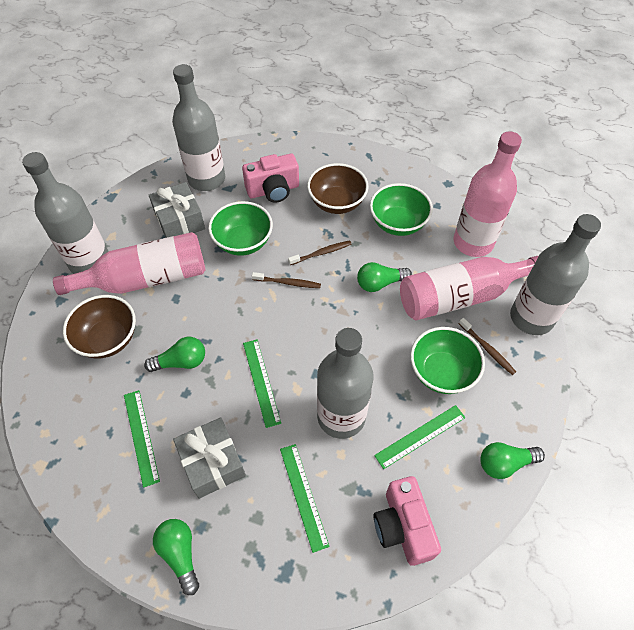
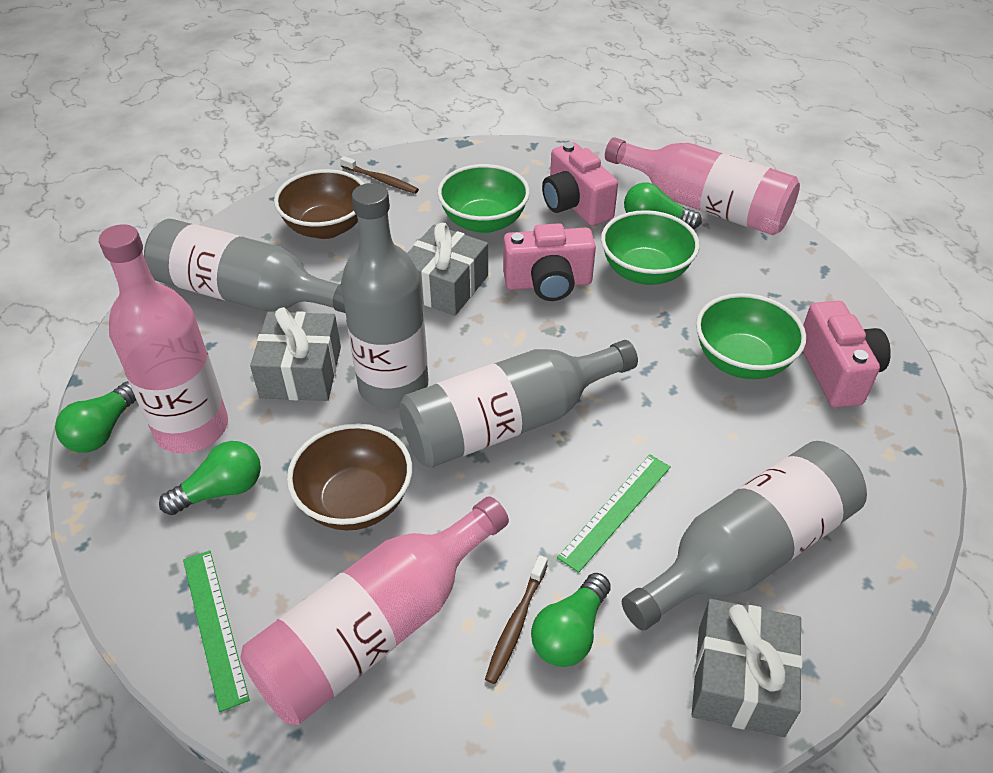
brown toothbrush: [252,272,321,288] [288,240,352,265] [459,318,516,375] = 3 -> [340,156,419,194] [485,555,548,684] = 2
green ruler: [124,390,160,488] [243,340,281,428] [280,444,329,553] [374,405,466,469] = 4 -> [183,550,250,712] [557,455,671,573] = 2
grey gift: [149,182,205,238] [173,417,246,499] = 2 -> [250,307,341,401] [407,223,488,316] [692,599,803,737] = 3
pink camera: [242,154,299,203] [373,476,441,566] = 2 -> [503,223,596,301] [542,142,618,226] [803,301,891,408] = 3

